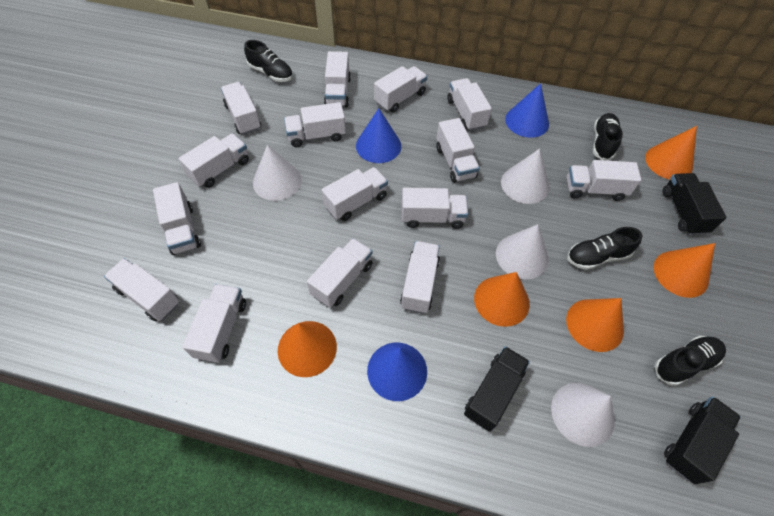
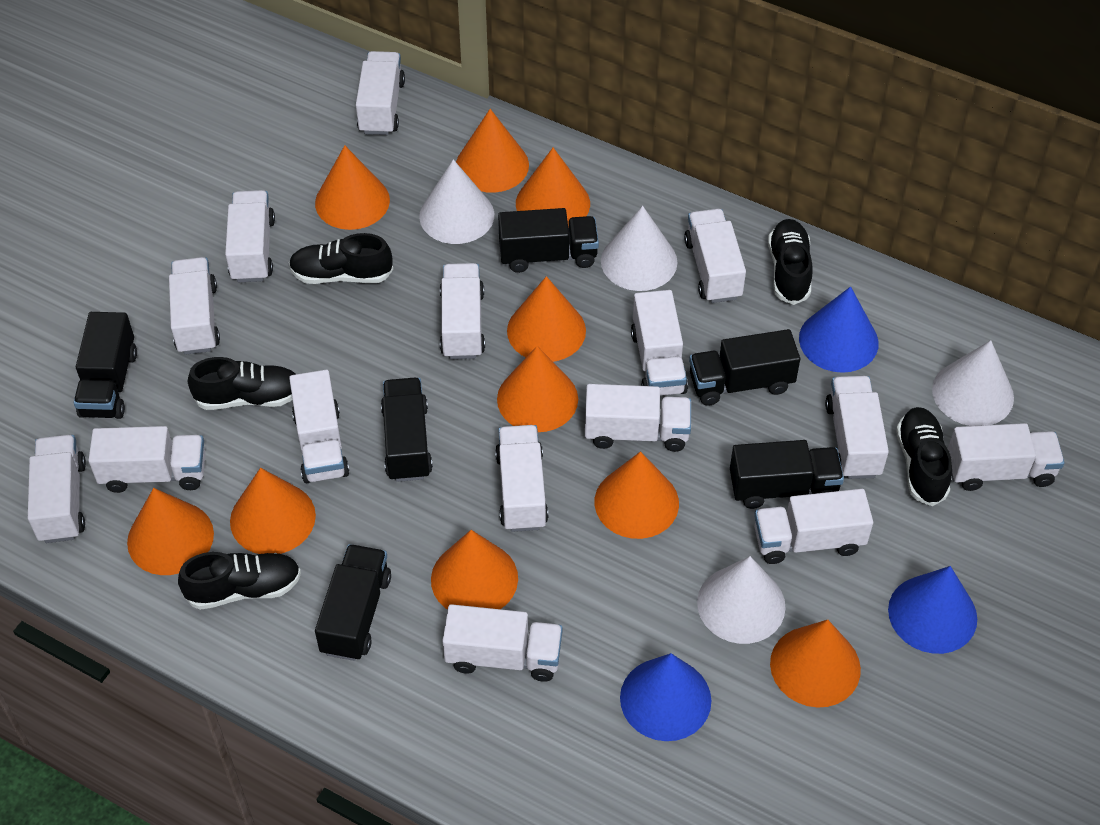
black shoe: [244,40,293,82] [567,227,643,270] [593,113,623,160] [654,336,726,386] = 4 -> [178,552,301,610] [188,357,296,410] [289,233,393,284] [768,219,813,305] [896,407,952,506] = 5
black truck: [464,346,530,432] [663,173,727,235] [664,396,741,484] = 3 -> [74,312,137,419] [315,544,391,661] [381,378,433,482] [498,208,599,273] [689,329,800,406] [730,440,844,509] = 6
orange cone: [278,321,337,377] [474,272,530,327] [566,298,624,352] [645,126,697,180] [654,243,715,298] = 5 -> [127,488,214,575] [230,468,316,554] [315,145,390,230] [431,530,518,610] [456,109,529,193] [497,346,578,432] [507,276,586,362] [516,148,590,222] [595,451,679,539] [770,620,861,708] = 10

